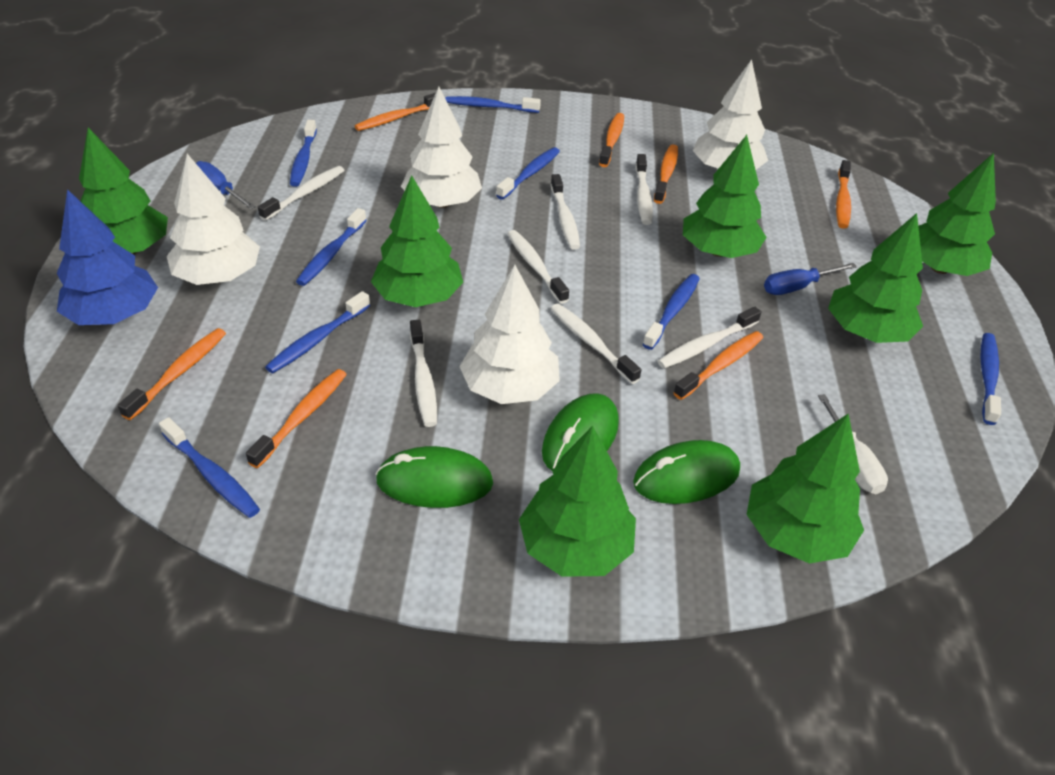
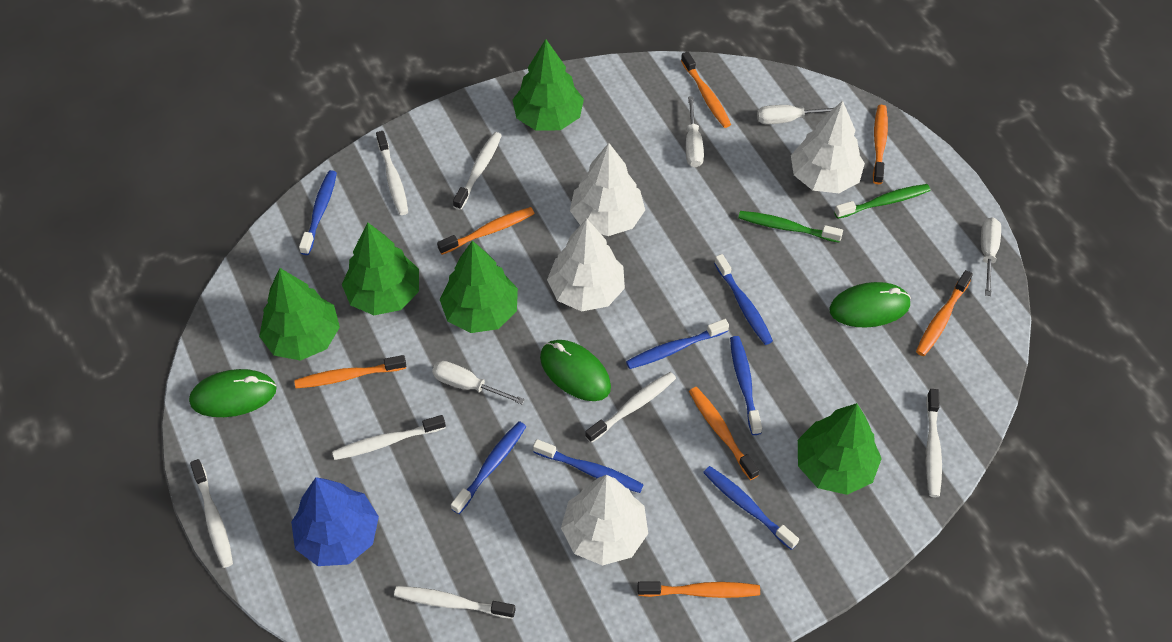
blue screwdriver: [196,161,256,209] [764,263,857,295] = 2 -> none = 0
blue toothbrush: [159,417,260,518] [265,291,370,373] [290,120,317,187] [296,208,367,286] [445,96,541,113] [496,147,560,200] [643,274,700,350] [980,333,1001,425] = 8 -> [299,170,337,255] [451,421,526,514] [533,439,644,493] [626,319,729,369] [703,466,799,550] [714,254,773,345] [730,336,762,435] = 7
green toothbrush: none = 0 -> [738,211,843,243] [834,184,930,219] = 2
green tree: [79,128,168,255] [371,175,463,307] [519,426,636,577] [683,135,767,258] [747,414,864,563] [828,213,923,343] [918,153,996,276] = 7 -> [259,268,340,361] [342,223,419,315] [439,240,518,333] [513,39,584,131] [798,403,882,495] = 5
white screwdriver: [818,394,888,494] = 1 -> [432,361,525,405] [686,97,704,167] [757,105,834,124] [981,217,1001,296] = 4

